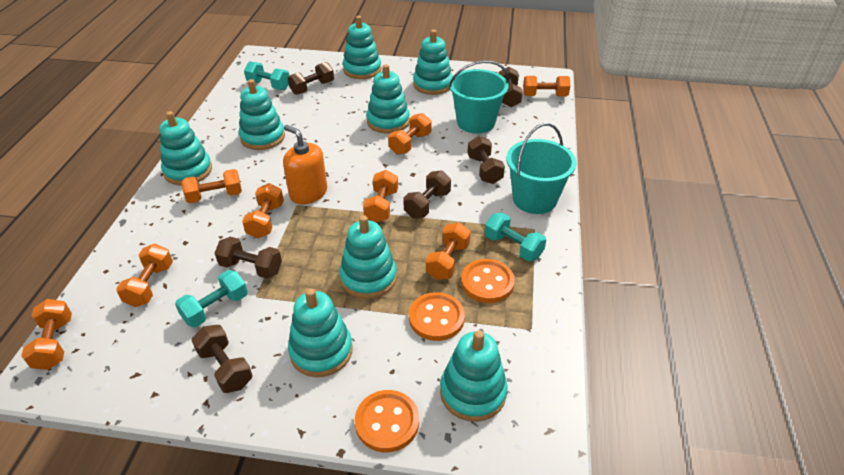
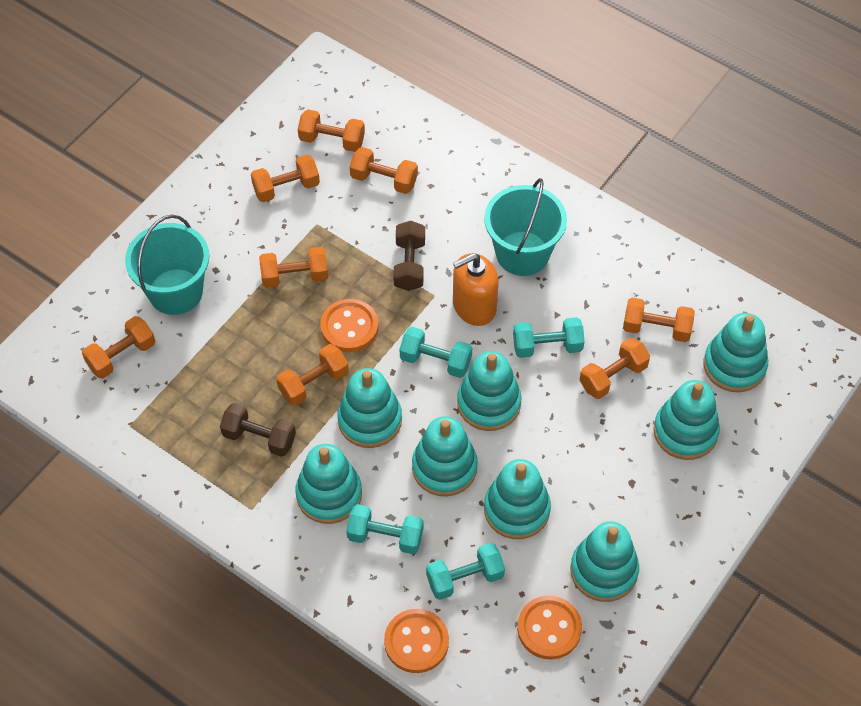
brown dumbbell: [191,325,253,393] [215,237,282,279] [288,62,334,95] [403,170,451,218] [467,136,505,184] [499,67,523,107] = 6 -> [220,403,296,457] [393,221,425,291] = 2
turquoise dumbbell: [175,270,248,327] [244,61,289,90] [485,213,546,261] = 3 -> [346,504,424,554] [400,327,472,378] [426,543,505,600] [513,317,585,358] = 4

